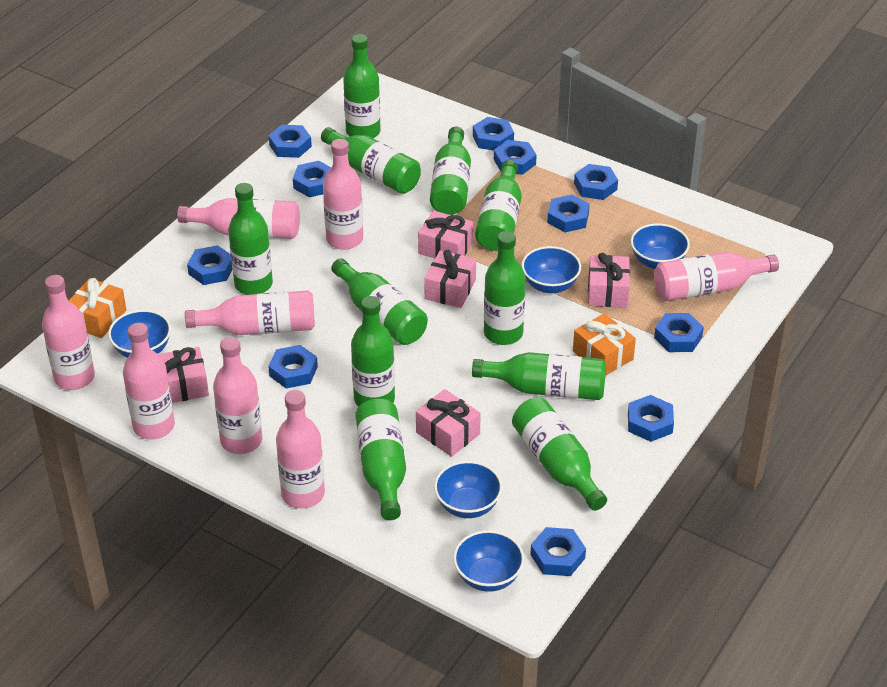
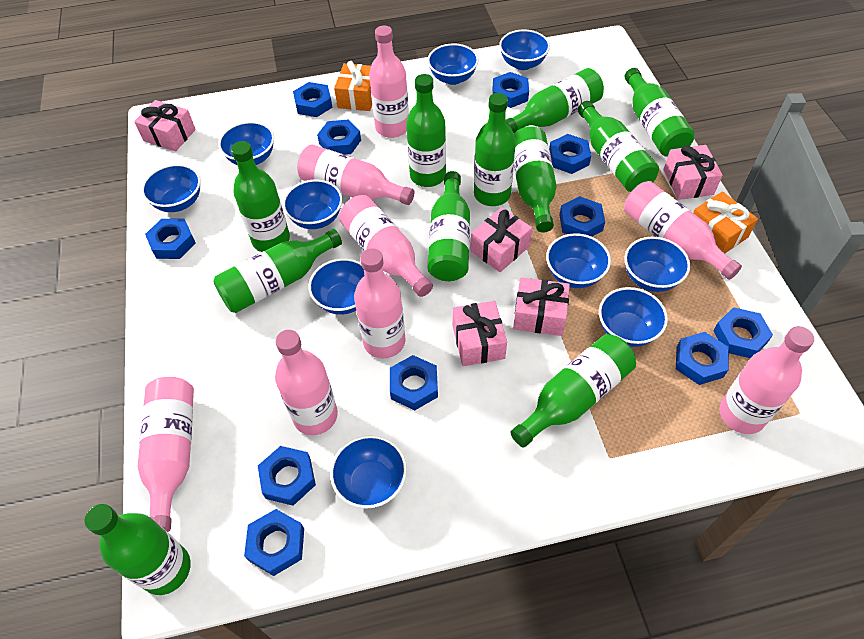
blue bowl: [108,310,171,358] [434,461,502,518] [453,530,524,592] [522,246,581,293] [631,223,690,269] = 5 -> [142,164,201,212] [218,121,274,165] [283,179,342,229] [308,258,364,315] [330,435,407,509] [427,43,479,85] [499,29,550,70] [546,233,611,288] [599,287,668,347] [624,237,690,292] = 10

